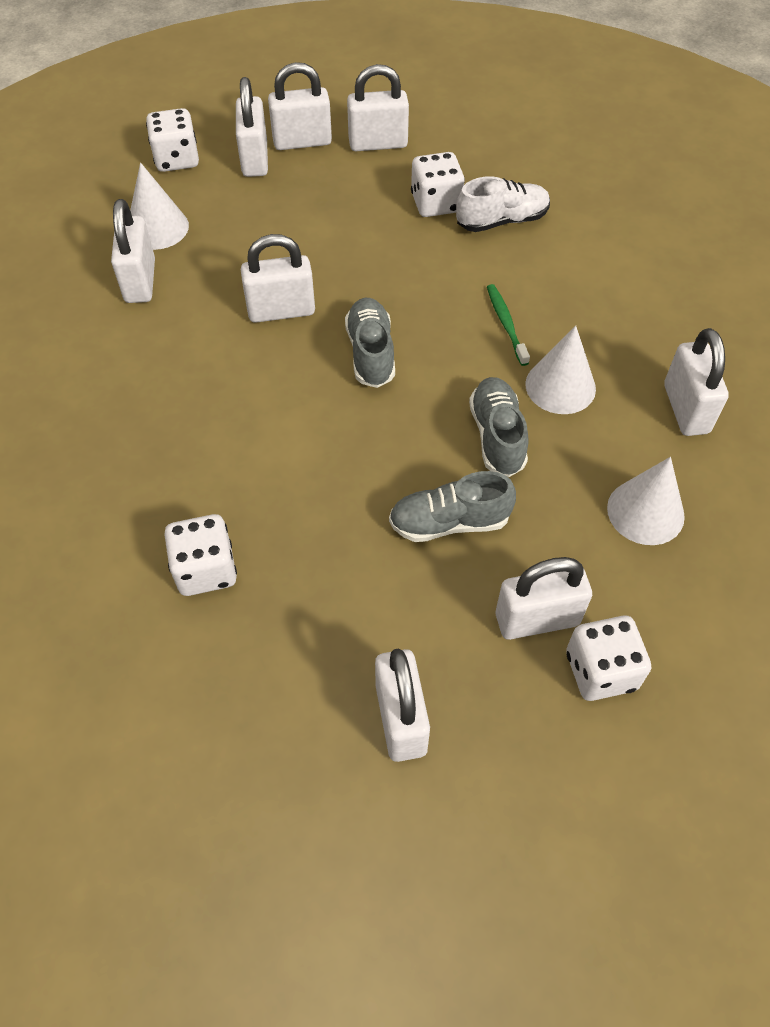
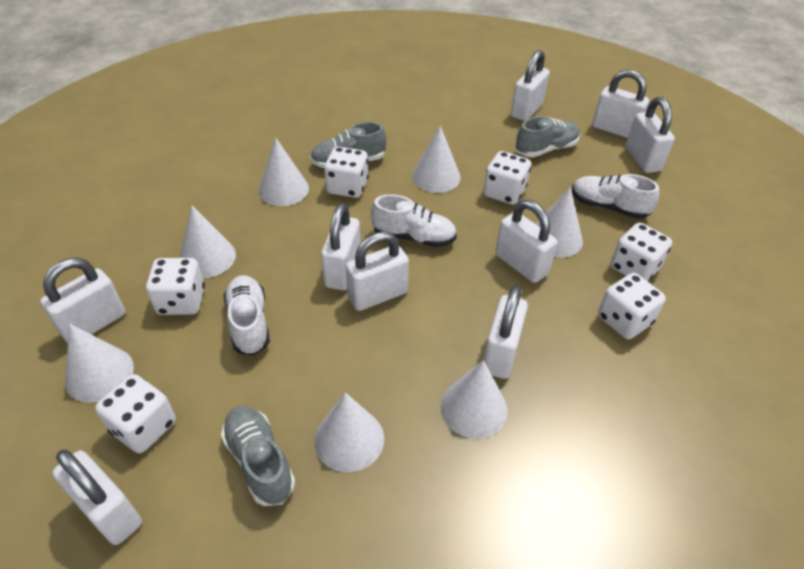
green toothbrush: [487,284,530,366] = 1 -> none = 0
white cone: [130,163,189,250] [525,325,596,414] [607,457,685,545] = 3 -> [65,324,134,403] [180,206,236,278] [259,138,309,206] [314,392,384,472] [412,126,461,193] [440,360,508,439] [536,187,583,258] = 7
white dice: [146,108,199,172] [164,514,237,596] [411,152,465,217] [566,615,651,701] = 4 -> [95,374,176,453] [146,258,205,315] [324,147,369,198] [483,151,531,205] [598,273,666,339] [611,223,672,281] = 6
white padlock: [111,199,155,303] [236,77,268,177] [241,234,315,323] [268,62,332,150] [347,64,409,151] [375,648,430,762] [496,557,592,640] [664,328,729,436] = 8 -> [40,258,125,343] [52,449,142,545] [321,203,360,290] [346,231,409,311] [484,285,528,379] [495,200,557,283] [511,50,550,121] [592,69,649,138] [626,97,675,173] = 9
white shoe: [456,176,550,232] = 1 -> [224,275,270,356] [371,194,457,247] [572,174,659,219] = 3

